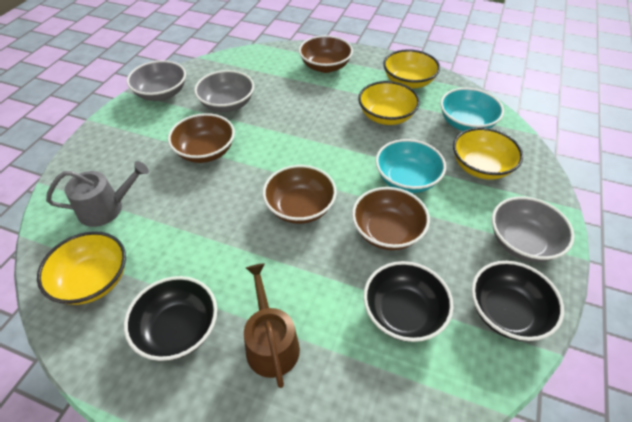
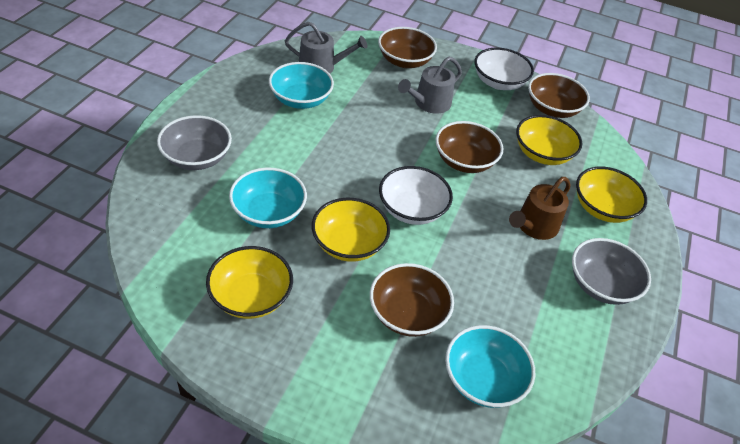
black bowl: [124,276,217,361] [363,261,453,342] [471,261,564,341] = 3 -> none = 0
grey bowl: [127,60,186,101] [194,70,254,112] [492,196,574,262] = 3 -> [157,115,232,170] [572,238,651,305] = 2
grey watering can: [46,161,149,227] = 1 -> [285,22,367,73] [398,57,462,114] = 2
turquoise bowl: [375,139,446,193] [440,88,504,131] = 2 -> [229,167,307,228] [269,62,334,109] [445,325,535,408] = 3
white bowl: none = 0 -> [379,166,453,225] [474,48,534,90] = 2

